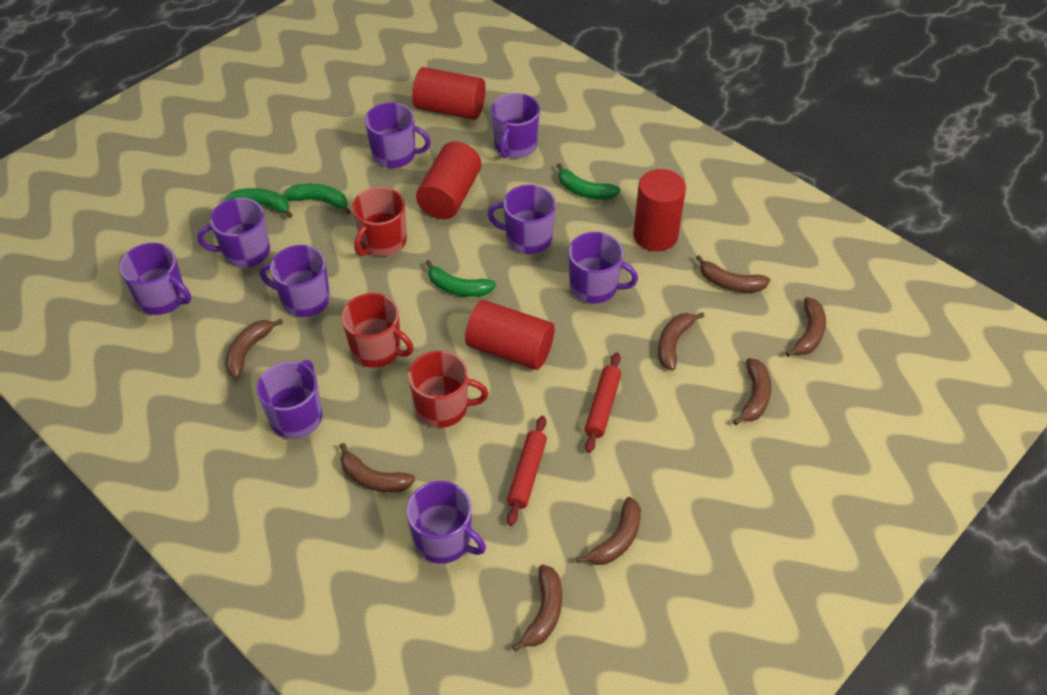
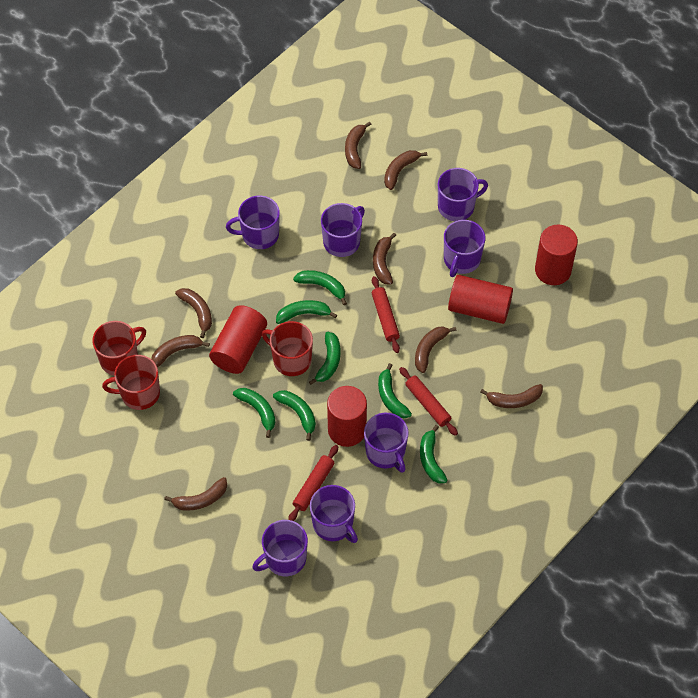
green banana: [224,188,293,218] [283,184,351,214] [425,260,496,297] [557,163,620,200] = 4 -> [233,388,275,438] [273,390,316,441] [276,300,337,324] [293,270,347,305] [309,332,341,385] [378,363,412,418] [420,425,447,483] = 7
purple mug: [119,243,191,315] [198,198,270,268] [257,360,322,439] [259,245,330,317] [365,102,431,168] [406,481,486,563] [488,184,556,254] [491,93,540,158] [569,232,638,303] = 9 -> [226,196,280,249] [252,520,308,576] [310,485,358,543] [321,203,365,257] [364,413,408,473] [438,168,488,221] [444,220,485,277] = 7
red rolling pin: [507,416,547,526] [585,352,621,453] = 2 -> [288,445,338,521] [372,276,400,353] [399,367,458,436] = 3

